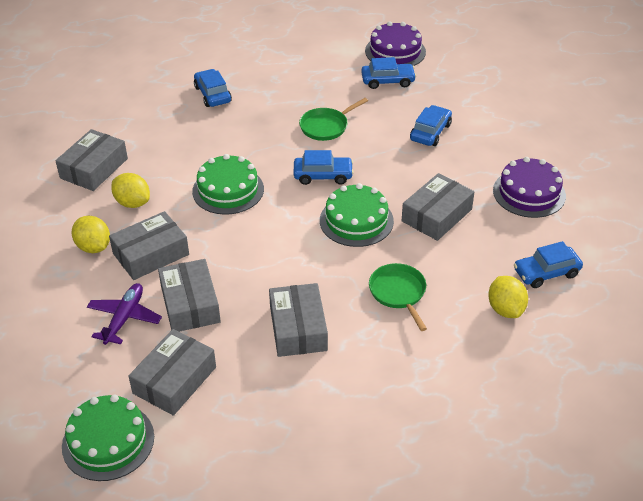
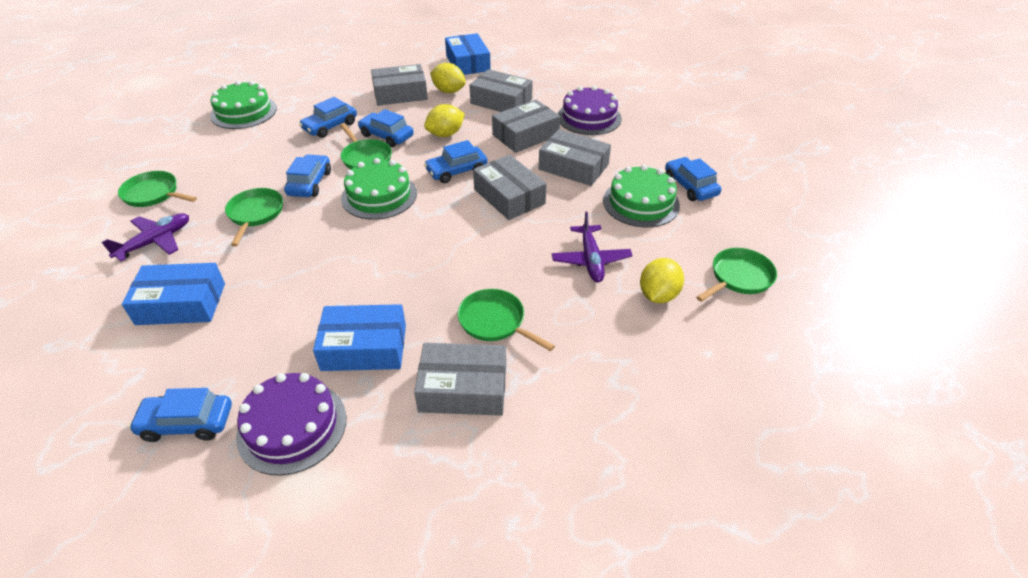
blue box: none = 0 -> [122,263,225,325] [313,304,406,371] [445,33,491,75] = 3
blue car: [194,69,232,107] [294,150,354,185] [361,57,416,89] [410,105,452,146] [514,241,583,288] = 5 -> [129,388,232,442] [284,154,331,197] [299,97,357,138] [358,109,414,147] [424,140,488,183] [665,157,721,201] = 6
green pan: [299,98,368,141] [369,263,427,331] = 2 -> [118,171,197,207] [225,188,283,246] [340,123,392,169] [458,289,555,351] [696,248,777,302] = 5
purple plane: [87,283,162,345] = 1 -> [101,213,189,262] [552,211,633,283] = 2

